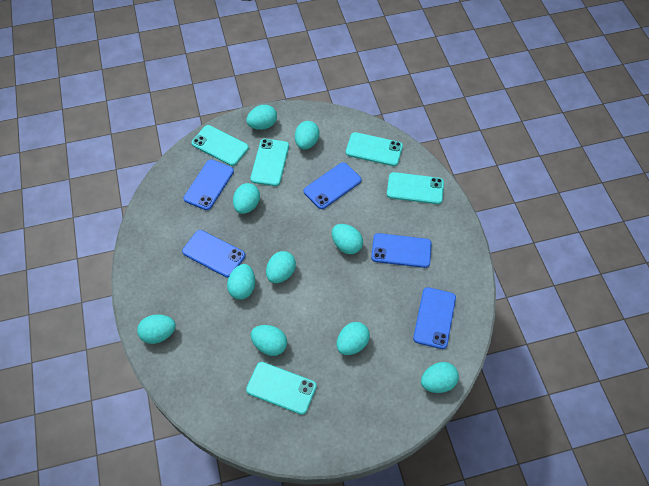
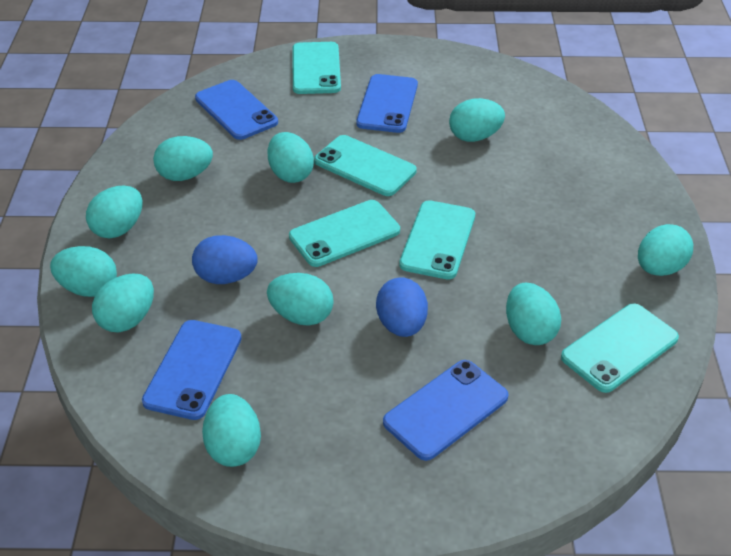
blue egg: none = 0 -> [192,235,258,284] [376,278,428,337] = 2
blue phone: [182,230,245,278] [183,159,234,210] [303,162,362,209] [371,233,432,268] [413,287,456,349] = 5 -> [142,320,242,420] [195,80,278,140] [356,74,418,133] [383,360,509,461] = 4

